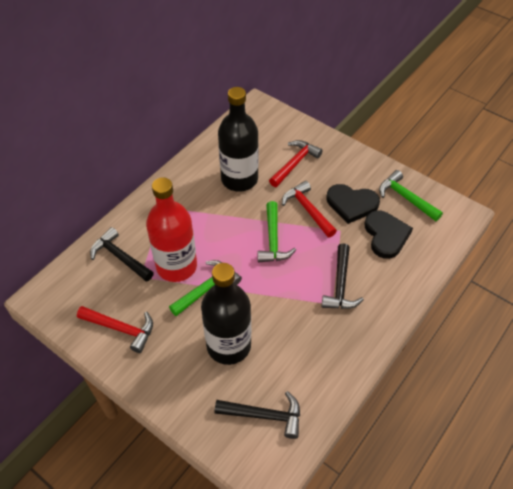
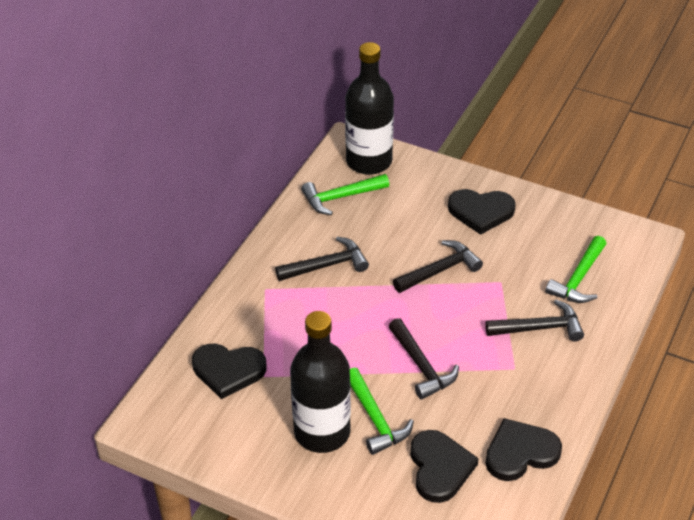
black hammer: [90,227,154,282] [214,391,300,439] [322,243,364,309] = 3 -> [275,237,369,281] [388,318,459,399] [393,240,483,293] [485,300,584,341] = 4
black heart: [327,184,380,224] [365,210,413,259] = 2 -> [192,343,267,399] [410,430,479,503] [448,189,516,235] [485,418,562,481] = 4
red bottle: [146,177,197,282] = 1 -> none = 0
red hammer: [77,306,153,353] [269,140,323,187] [282,181,337,238] = 3 -> none = 0

